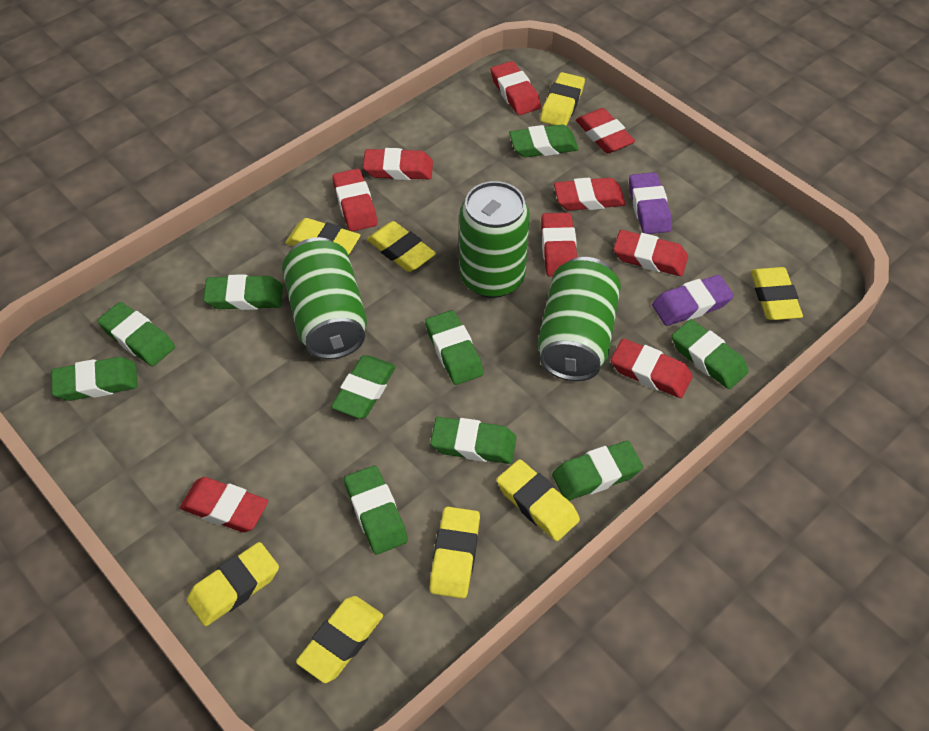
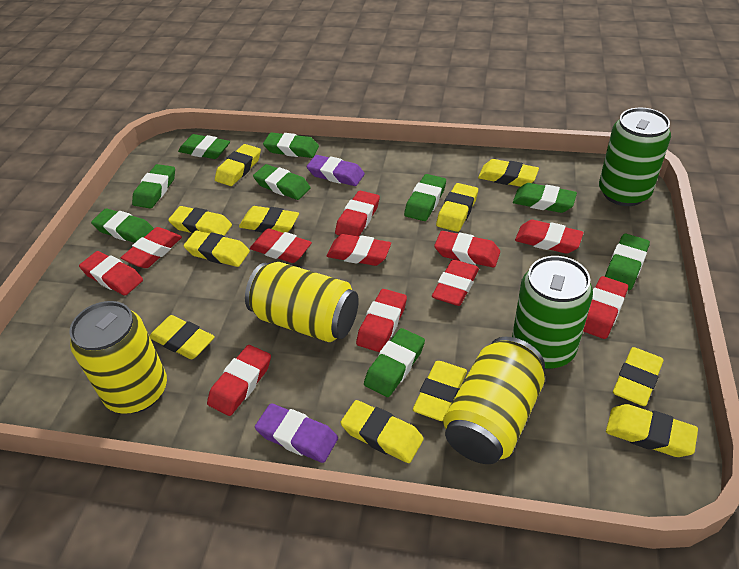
green can: [282,237,367,359] [459,181,530,298] [537,257,621,381] = 3 -> [512,256,593,369] [599,108,671,206] = 2
green eraser: [51,357,138,401] [98,302,175,366] [203,274,283,310] [331,355,396,419] [344,466,408,555] [425,310,484,385] [430,417,516,464] [509,125,579,157] [552,441,643,501] [672,319,749,389] = 10 -> [91,208,154,243] [132,164,175,209] [178,134,230,159] [253,164,310,200] [263,132,319,158] [364,328,425,397] [404,174,446,221] [513,183,577,213] [605,234,650,290] = 9
red eraser: [180,477,268,532] [332,169,378,231] [363,148,433,180] [491,61,541,115] [541,213,577,277] [554,178,626,211] [576,108,635,153] [611,338,693,398] [613,230,688,276] = 9 -> [79,251,143,295] [121,227,182,268] [207,345,271,416] [250,228,312,263] [327,234,391,266] [335,191,380,237] [356,289,407,352] [432,260,479,306] [434,231,500,268] [515,220,584,254] [583,276,628,339] = 11
yellow can: none = 0 -> [69,301,167,414] [245,262,359,342] [443,337,545,464] = 3
yellow eraser: [187,542,279,626] [285,218,360,255] [296,596,383,683] [367,221,436,272] [429,507,480,599] [497,459,580,541] [540,72,585,125] [751,267,803,320] = 8 -> [149,315,215,359] [168,206,232,236] [184,231,250,267] [215,144,261,186] [239,206,299,233] [340,400,424,463] [413,361,467,421] [436,183,478,232] [478,159,539,187] [606,404,698,457] [613,347,664,406] = 11

